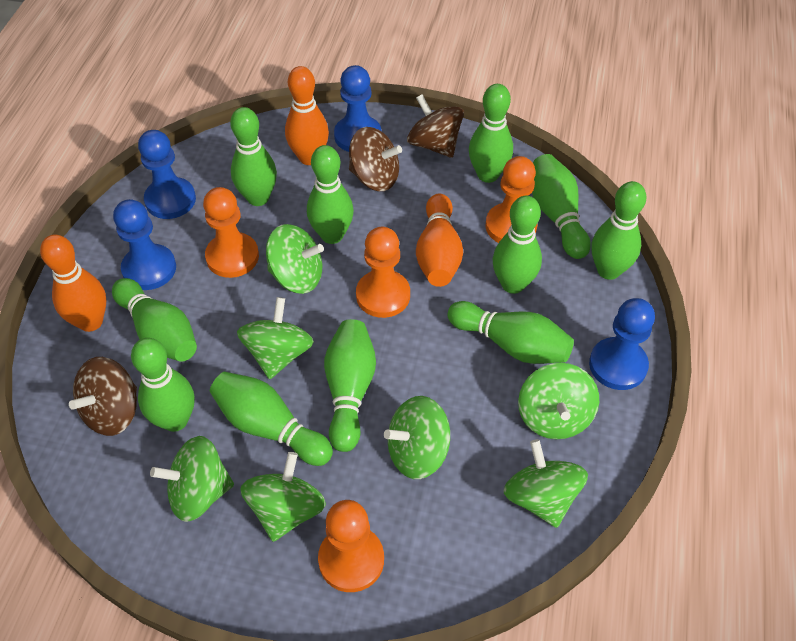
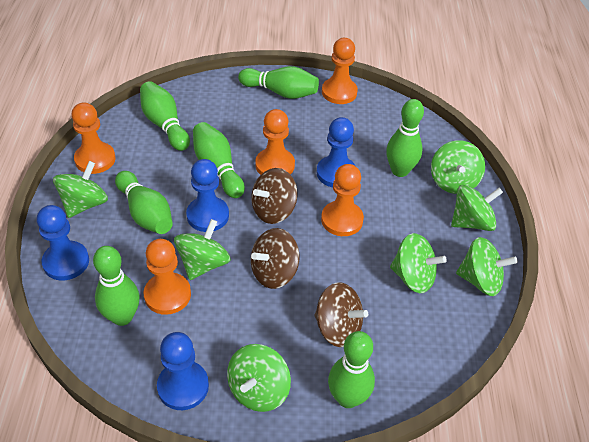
green bowling pin: [112,278,197,362] [131,338,194,432] [210,372,333,466] [230,107,277,206] [307,145,354,244] [324,319,376,452] [447,301,574,364] [469,84,513,183] [493,196,542,294] [532,154,591,259] [592,181,646,280] = 11 -> [93,246,140,326] [115,171,173,234] [140,81,190,151] [193,122,245,198] [238,66,319,99] [328,331,375,408] [386,99,424,177] = 7
orange bowling pin: [40,234,106,332] [285,66,329,165] [416,194,463,287] = 3 -> none = 0
orange pawn: [203,187,259,278] [318,500,384,592] [356,227,410,318] [485,156,538,243] = 4 -> [71,102,116,174] [144,239,191,315] [255,109,295,175] [321,164,364,236] [322,38,358,104] = 5

